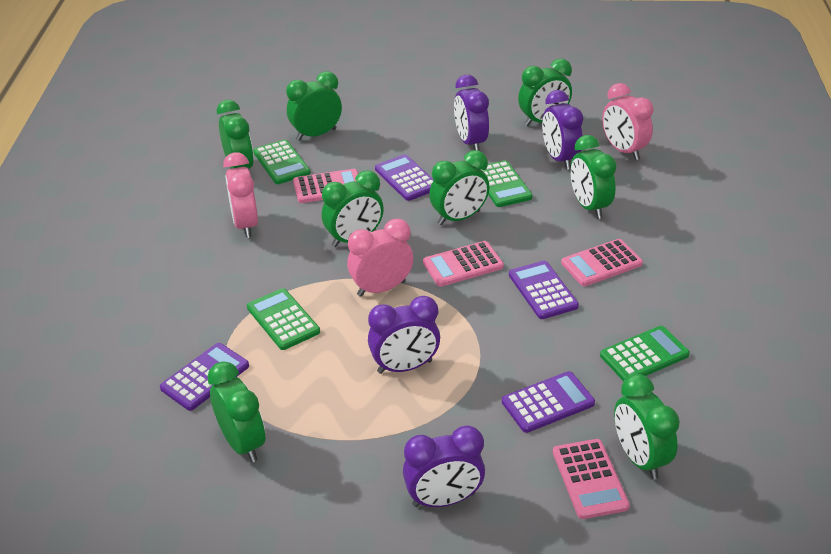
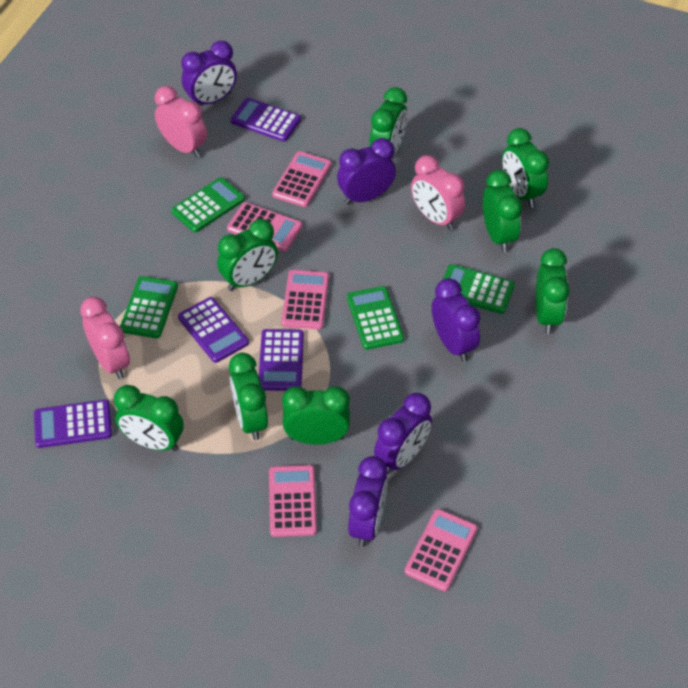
pink calculator: [293,169,358,203] [423,241,504,287] [553,439,630,519] [561,239,643,286] = 4 -> [227,202,302,252] [269,465,317,537] [272,151,332,207] [281,270,329,329] [405,509,477,591] = 5
purple clock: [368,296,440,374] [403,425,485,507] [454,75,489,151] [542,90,583,170] = 4 -> [182,41,237,104] [337,138,396,205] [348,456,388,547] [374,393,432,474] [432,278,480,362] = 5

